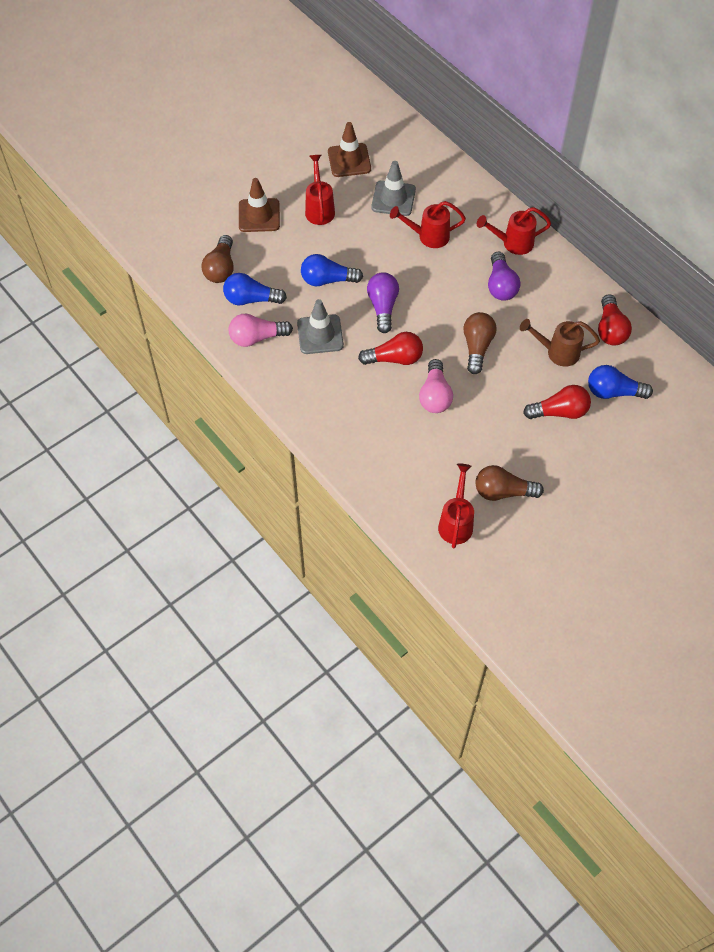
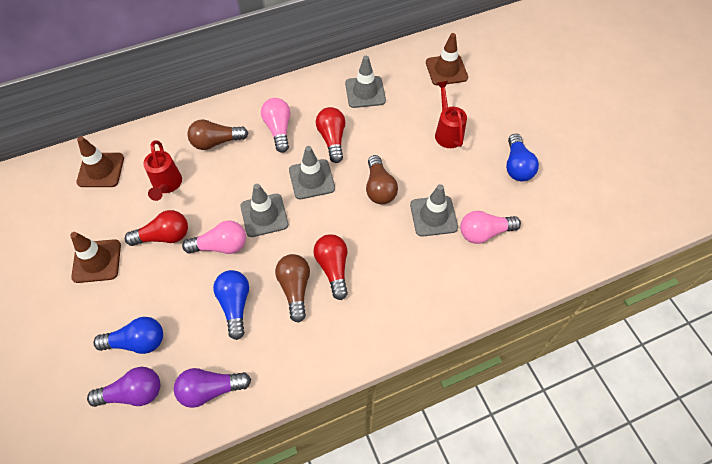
brown traffic cone: [239,178,280,232] [328,122,371,177] = 2 -> [70,232,121,283] [76,136,124,187] [426,33,468,86] = 3
brown watering can: [520,319,600,367] = 1 -> none = 0
grey traffic cone: [297,299,344,354] [371,161,416,216] = 2 -> [241,184,289,237] [289,146,335,199] [345,56,386,108] [410,184,458,237] = 4
pink light bulb: [229,314,293,347] [419,359,453,413] = 2 -> [182,221,246,254] [261,98,290,153] [460,211,521,244] = 3
red watering can: [305,155,335,225] [390,201,466,248] [438,464,474,548] [477,207,551,255] = 4 -> [143,140,182,201] [435,81,467,148] = 2

